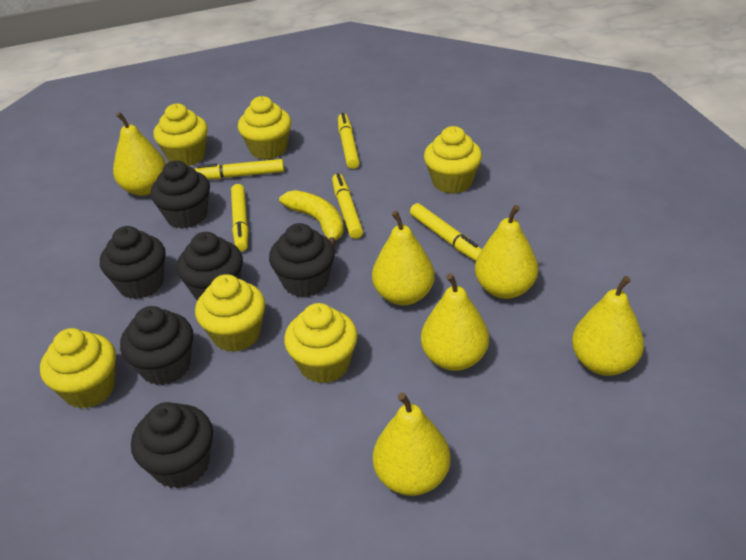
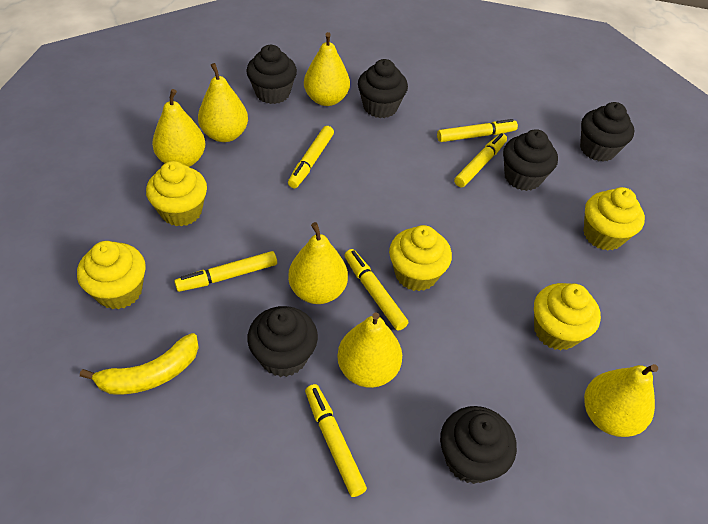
yellow cupcake: [40,328,116,409] [154,104,208,166] [195,274,265,352] [238,96,291,160] [284,303,358,383] [424,126,482,194] = 6 -> [77,241,146,309] [146,161,207,227] [389,225,452,291] [534,283,601,350] [584,187,645,250] = 5
yellow marker: [195,159,284,179] [231,184,249,251] [332,173,363,239] [338,113,360,169] [410,203,482,261] = 5 -> [174,251,277,292] [288,126,334,188] [305,384,367,497] [345,249,408,331] [437,119,518,142] [454,133,507,187] = 6

